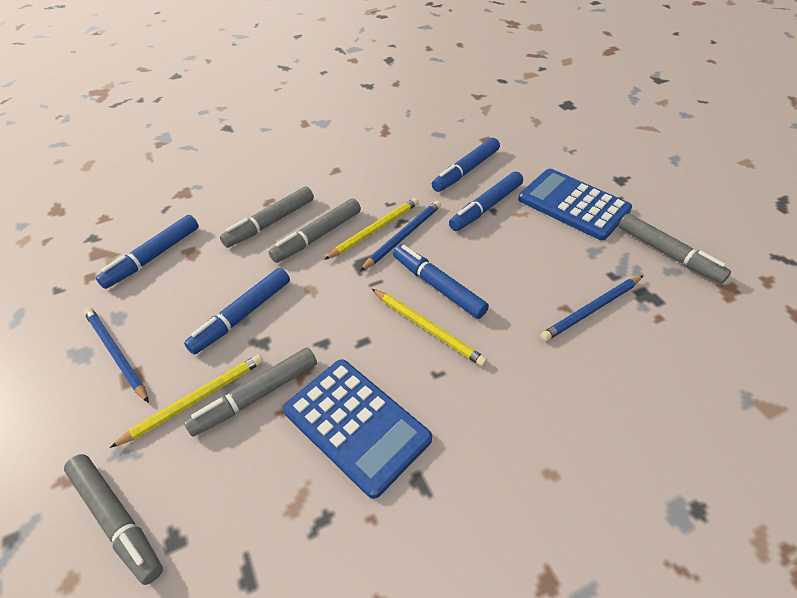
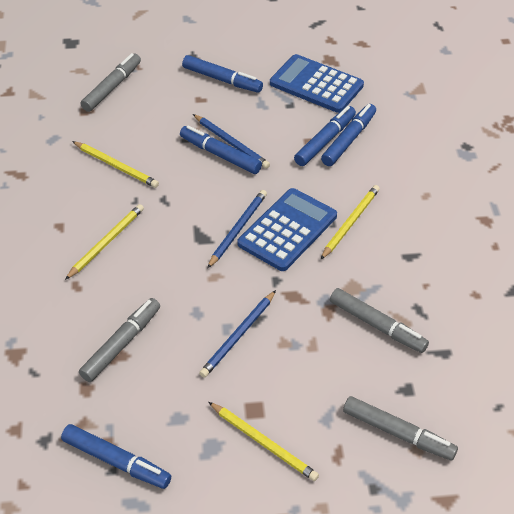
grey marker: [64,454,163,585] [184,347,317,437] [220,186,314,248] [269,198,361,263] [619,213,731,284] = 5 -> [79,298,160,382] [81,53,141,112] [330,288,429,353] [343,396,458,461] = 4
yellow pencil: [110,354,263,448] [324,198,419,260] [372,289,487,367] = 3 -> [65,204,144,280] [72,141,159,188] [208,402,319,481] [320,185,380,260] = 4

